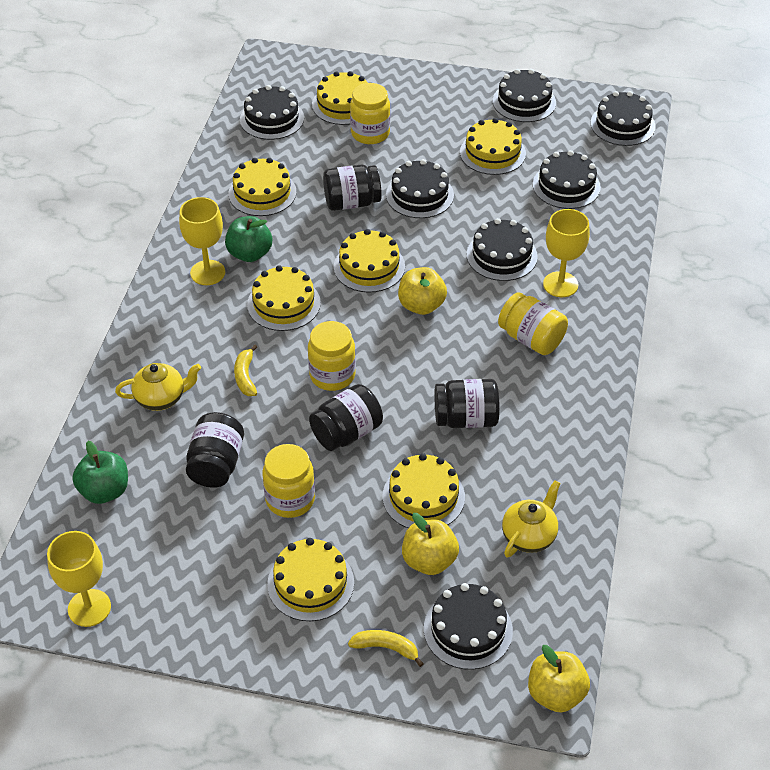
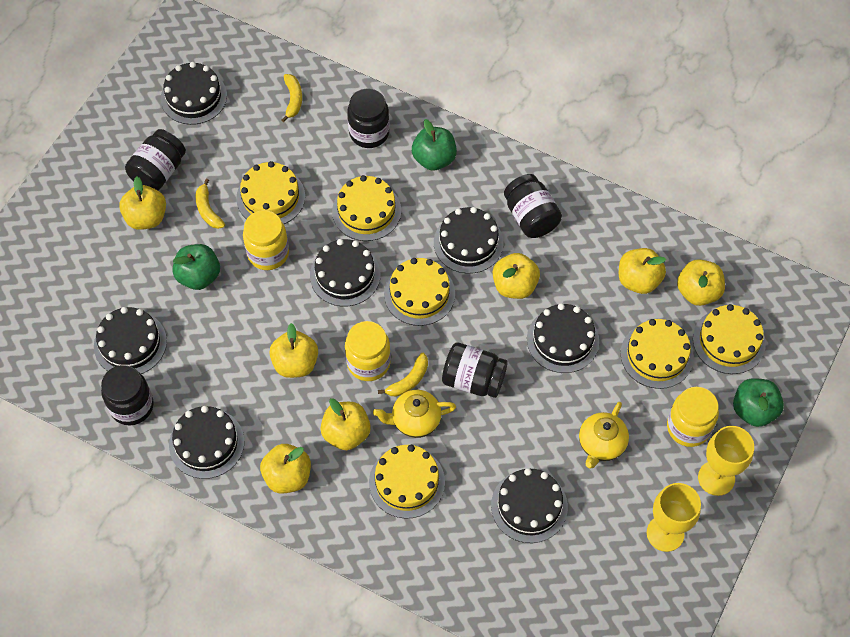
black jar: [186,412,244,488] [309,384,383,451] [323,165,382,211] [434,379,500,428] = 4 -> [101,365,154,425] [125,129,186,191] [347,89,389,148] [442,343,508,398] [504,174,562,238] = 5
green apple: [72,441,128,504] [225,216,272,262] = 2 -> [173,244,220,290] [412,119,457,171] [733,378,784,427] = 3
yellow apple: [398,267,447,315] [402,513,459,575] [528,645,590,713] = 3 -> [119,177,166,230] [260,444,311,494] [269,323,318,378] [321,398,371,450] [493,253,540,299] [619,248,666,294] [677,259,725,306] = 7
yellow banana: [234,345,257,396] [348,630,424,667] = 2 -> [196,179,225,229] [282,74,302,122] [378,353,428,396] = 3
yellow cake: [228,158,296,216] [247,265,321,331] [267,538,354,621] [312,71,368,125] [334,229,405,292] [383,453,465,528] [460,118,526,175] = 7 -> [236,161,305,224] [332,175,401,241] [369,445,445,519] [384,258,455,326] [621,319,694,389] [693,304,766,374] = 6
yellow goblet: [47,531,111,627] [179,197,225,285] [543,209,590,297] = 3 -> [647,483,701,552] [698,426,754,496] = 2
yellow jar: [262,444,315,518] [308,321,356,391] [350,83,390,144] [498,292,568,355] = 4 -> [243,210,289,270] [345,321,391,381] [667,387,719,447] = 3

